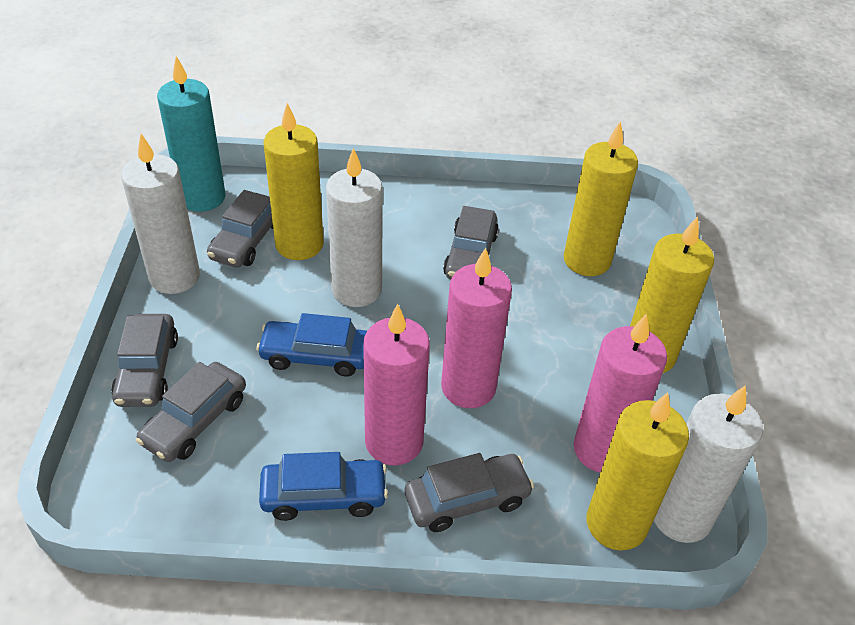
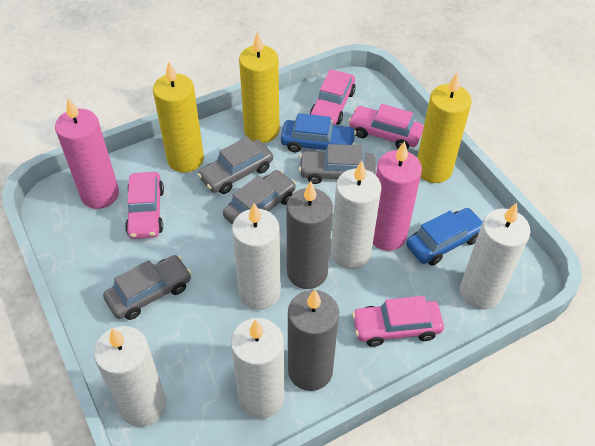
grey candle: none = 0 -> [286,181,333,289] [288,289,339,391] = 2
grey car: [111,314,178,407] [136,362,246,462] [207,190,273,268] [405,453,534,532] [443,206,499,279] = 5 -> [103,255,192,320] [197,136,273,194] [223,170,296,224] [299,144,376,184] = 4
pink candle: [363,304,430,465] [441,248,512,408] [574,313,667,472] = 3 -> [55,98,119,209] [373,141,422,251] = 2
pink car: none = 0 -> [125,172,164,239] [310,69,356,125] [348,104,424,149] [352,296,444,347] = 4
turquoise candle: [157,56,226,212] = 1 -> none = 0
white candle: [121,134,200,294] [326,148,383,307] [654,385,763,543] = 3 -> [94,326,166,427] [231,318,285,419] [232,203,281,310] [331,161,381,269] [460,203,530,310] = 5
yellow candle: [264,103,324,260] [564,121,638,276] [586,392,689,551] [630,216,714,373] = 4 -> [153,61,204,173] [239,32,280,143] [417,72,472,183] = 3

